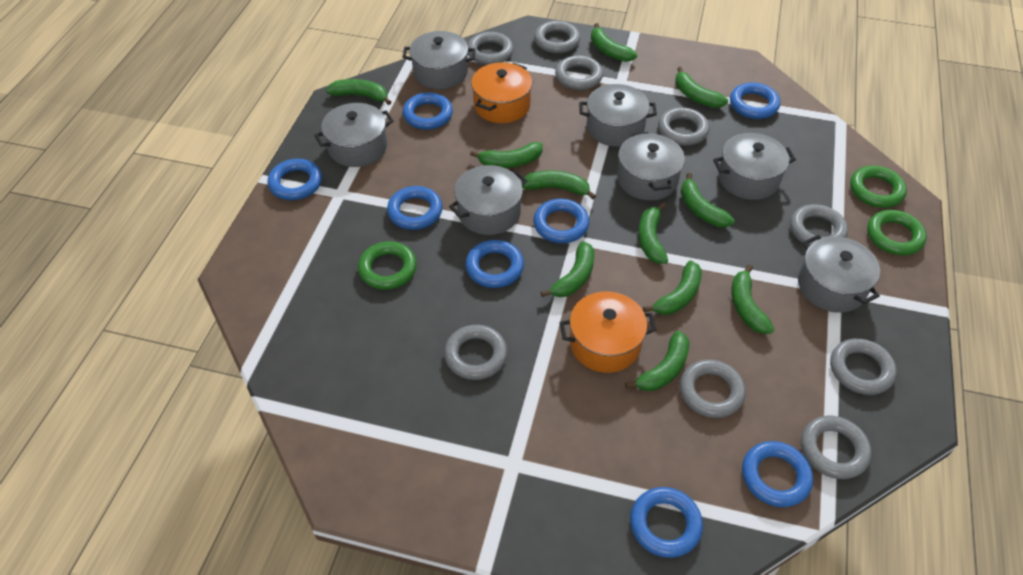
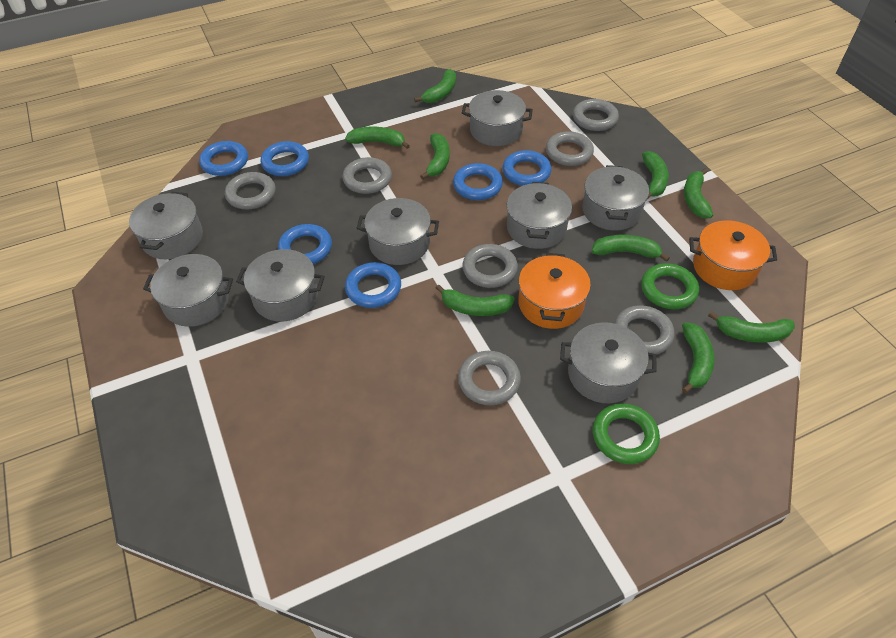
blue ring: [267,159,322,200] [387,186,443,230] [403,92,453,130] [466,240,524,288] [533,199,589,243] [630,487,703,558] [730,82,780,119] [742,441,813,507] = 8 -> [199,141,248,176] [261,141,309,176] [278,224,332,264] [345,262,401,308] [453,163,503,200] [502,150,552,186] = 6
green banana: [326,79,391,105] [470,142,543,168] [521,170,596,199] [541,241,594,297] [591,23,637,62] [625,330,689,391] [638,202,668,264] [643,260,702,315] [675,67,728,108] [681,173,734,227] [731,264,774,334] = 11 -> [345,126,410,149] [414,69,456,103] [420,133,449,180] [436,285,515,316] [591,235,670,262] [642,151,669,198] [682,322,715,393] [684,168,713,219] [708,311,795,343] = 9
green ring: [358,241,417,290] [850,166,907,208] [867,210,927,255] = 3 -> [593,403,660,464] [641,263,699,309] = 2
grey pot: [314,103,394,167] [403,31,476,89] [449,165,527,235] [579,84,657,147] [617,132,685,201] [713,133,796,200] [798,235,880,313] = 7 -> [129,192,203,259] [143,254,233,327] [236,249,325,322] [357,198,439,265] [462,90,533,146] [507,182,572,249] [560,322,657,403] [582,165,649,230] = 8
grey ring: [444,325,507,380] [468,32,513,65] [534,21,580,53] [555,55,603,90] [658,107,709,146] [680,360,746,418] [790,204,848,246] [801,416,872,479] [830,338,897,395] = 9 -> [225,172,275,209] [342,157,392,194] [458,351,521,405] [463,244,518,288] [546,131,594,166] [573,99,619,131] [614,305,675,355] = 7

